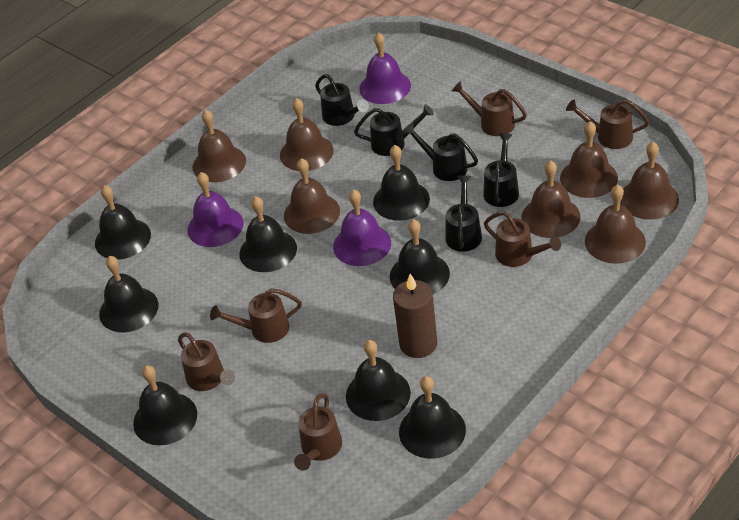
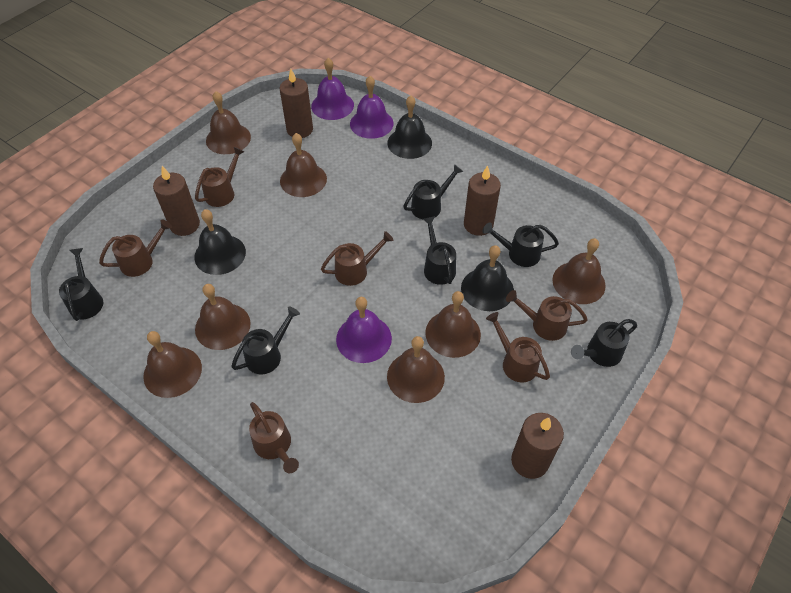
black bell: [95,185,151,260] [99,256,158,332] [133,365,197,445] [239,196,297,272] [346,340,411,421] [373,145,430,221] [390,219,450,294] [399,376,466,459] = 8 -> [194,209,246,275] [388,96,432,159] [461,245,514,311] = 3
black watering can: [315,74,369,126] [354,104,434,156] [403,123,478,181] [445,175,482,252] [483,133,519,207] = 5 -> [59,248,103,321] [231,306,300,374] [403,164,463,219] [423,216,456,285] [483,222,559,267] [571,319,637,367] = 6
brown candle: [393,274,437,358] = 1 -> [153,166,200,236] [280,69,313,138] [464,165,501,236] [511,413,564,479] = 4

